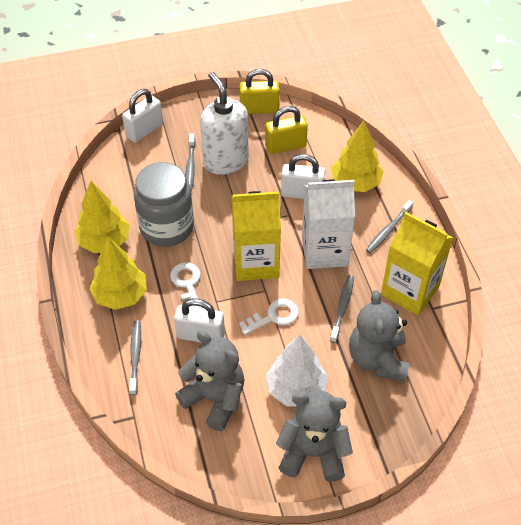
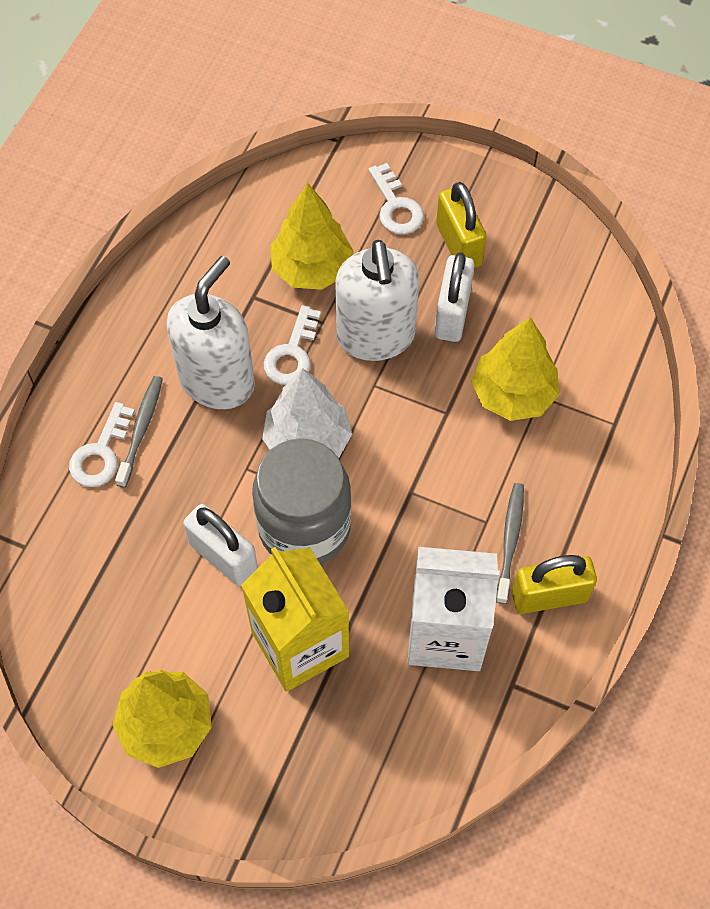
grey teddy bear: [175,331,244,431] [276,390,353,482] [349,290,409,382] = 3 -> none = 0
grey toothbrush: [129,320,141,395] [185,133,196,192] [330,275,354,343] [366,200,413,253] = 4 -> [115,376,163,488] [496,483,524,604] = 2
white key: [170,262,201,308] [239,298,299,335] = 2 -> [69,402,135,487] [264,305,321,385] [369,163,424,234] = 3
white padlock: [122,89,163,143] [174,298,225,342] [281,154,325,199] = 3 -> [183,504,258,586] [434,252,474,342] = 2
white soap dispenser: [200,72,249,175] = 1 -> [167,256,255,409] [335,240,419,361] = 2
yellow carton: [232,191,281,281] [381,212,454,315] = 2 -> [241,547,349,692] = 1

